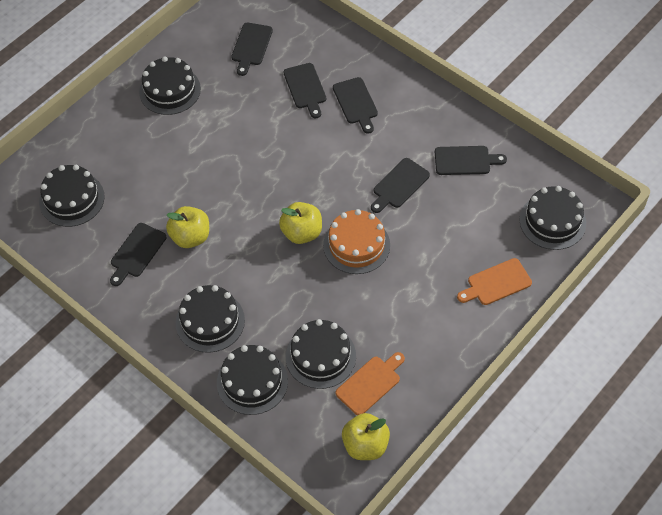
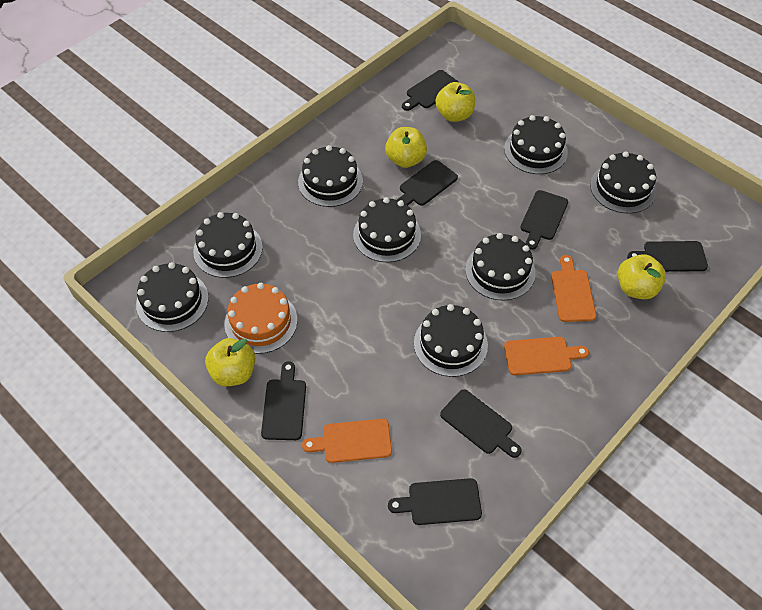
black cake: [39,165,105,227] [139,57,201,115] [176,285,245,353] [217,345,288,415] [286,319,356,389] [520,186,586,250] = 6 -> [136,262,209,332] [193,212,263,278] [298,145,363,207] [353,197,421,262] [414,304,488,377] [465,233,536,300] [504,115,568,174] [590,152,656,213] = 8
black cutting board: [110,223,166,286] [231,22,273,76] [283,63,326,118] [333,77,378,134] [371,158,430,213] [435,146,507,175] = 6 -> [261,361,306,440] [388,478,482,525] [397,160,458,206] [402,70,460,111] [440,389,522,458] [520,190,568,250] [627,241,708,272] = 7
orange cutting board: [335,352,405,415] [457,258,532,305] = 2 -> [302,419,392,463] [504,337,589,375] [551,255,596,322] = 3
yellow apple: [166,206,209,248] [279,202,322,244] [342,413,390,460] = 3 -> [205,338,255,386] [385,127,427,168] [435,82,475,122] [618,254,666,299] = 4

